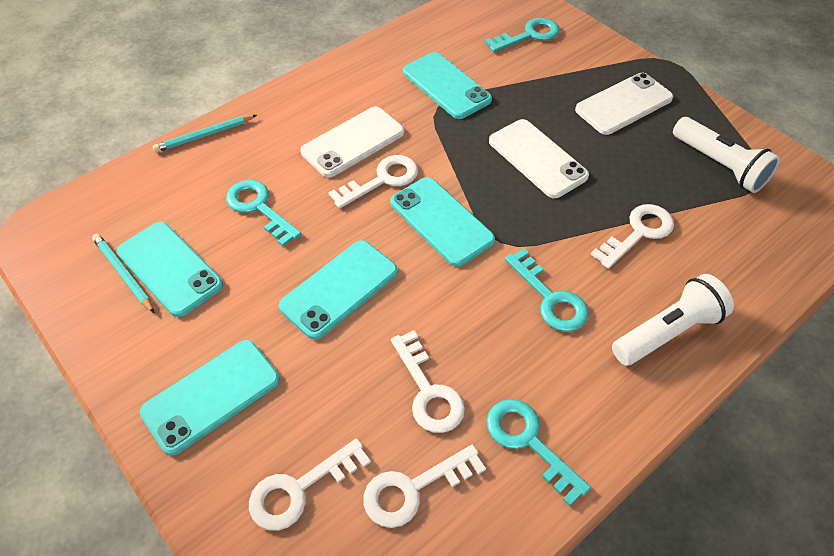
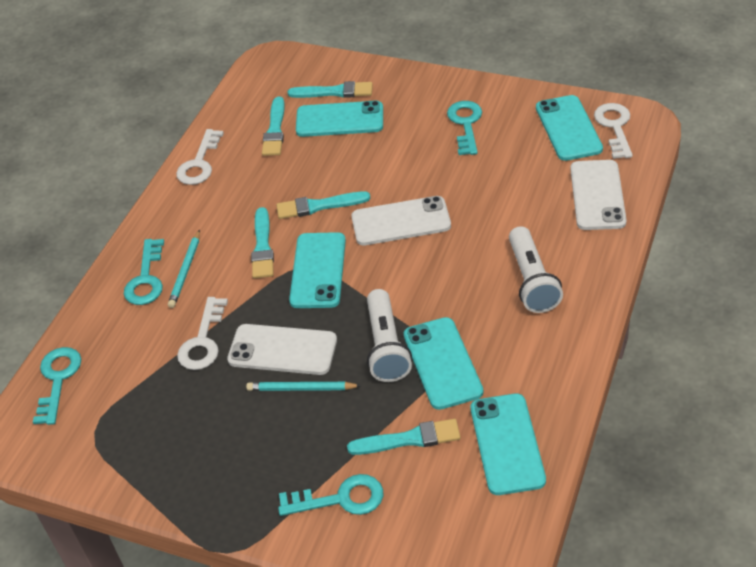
turquoise brush: none = 0 -> [251,207,274,279] [262,97,285,156] [276,192,371,219] [287,81,373,98] [347,419,461,455] = 5
white key: [249,438,371,531] [328,155,418,208] [363,444,486,528] [391,330,465,433] [591,204,674,269] = 5 -> [176,129,224,185] [177,297,228,370] [594,103,633,159] = 3

